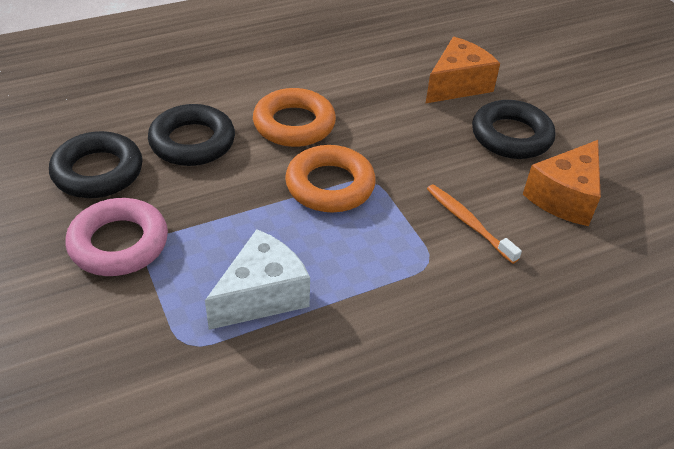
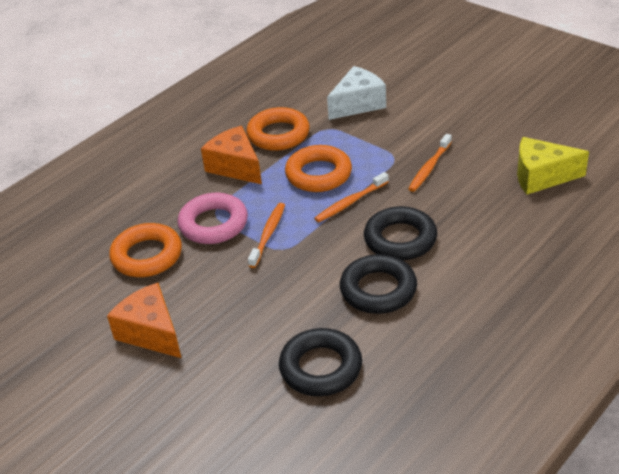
orange ring: [253,88,336,147] [285,145,376,212] = 2 -> [109,223,182,277] [247,107,310,151] [285,145,352,192] = 3
orange toothbrush: [427,184,522,264] = 1 -> [248,203,285,268] [314,172,389,222] [408,134,452,192] = 3
yellow cheese: none = 0 -> [517,137,589,195] = 1

